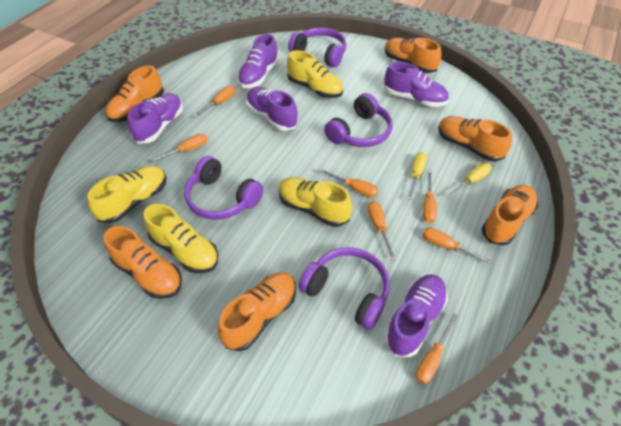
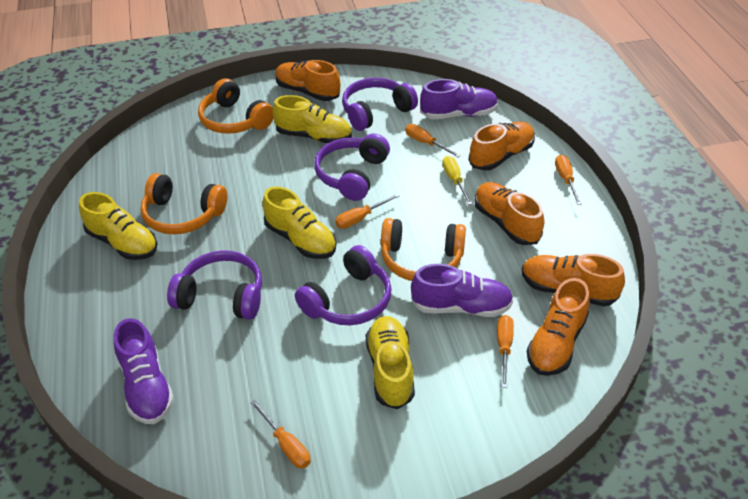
orange headphones: none = 0 -> [140,173,227,234] [198,78,274,134] [381,218,466,281] = 3
orange screwdriver: [150,134,207,163] [193,86,235,118] [318,168,378,197] [368,201,396,260] [416,313,458,384] [422,227,494,265] [423,170,437,223] = 7 -> [250,400,310,469] [335,194,400,229] [405,124,461,157] [497,315,514,388] [555,155,582,205] = 5
orange shoe: [104,226,182,299] [106,65,164,122] [218,272,296,351] [385,37,441,73] [438,116,512,162] [482,185,538,245] = 6 -> [275,60,340,101] [469,122,535,171] [474,182,544,245] [522,254,625,307] [527,278,590,376] = 5
purple shoe: [128,93,183,144] [238,34,279,88] [246,87,298,131] [384,62,449,107] [384,274,448,357] = 5 -> [114,318,174,424] [411,264,513,317] [420,79,498,120] = 3
yellow screwdriver: [407,152,427,200] [445,163,491,197] = 2 -> [442,156,472,205] = 1

